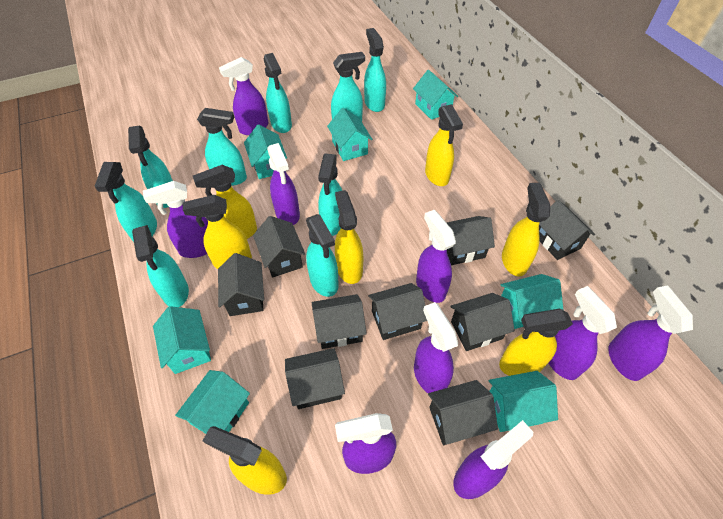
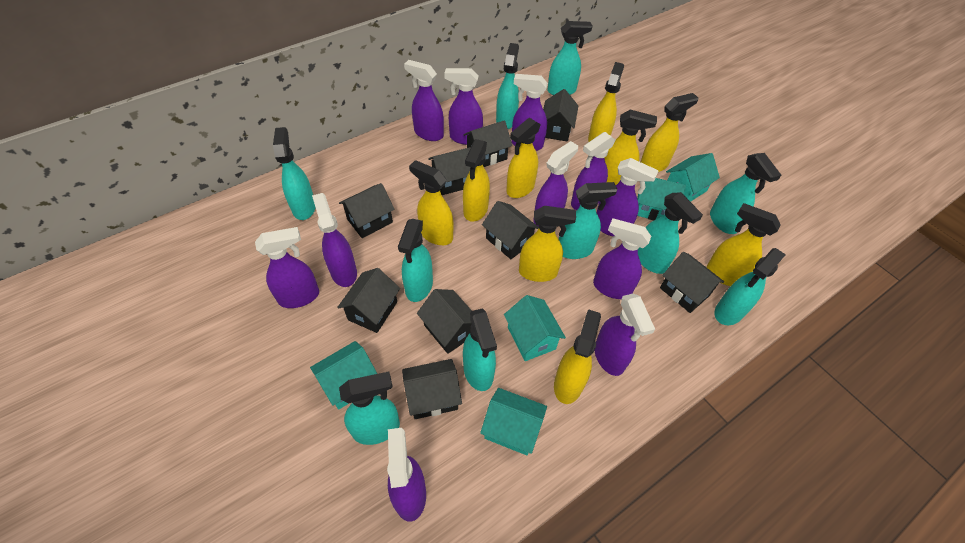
purple spray bottle: [143,181,208,258] [219,57,268,135] [267,143,300,225] [335,413,396,474] [414,302,458,393] [416,210,456,303] [453,420,533,499] [548,286,617,380] [608,285,693,381] = 9 -> [255,227,319,308] [312,193,357,287] [387,428,426,522] [404,60,444,141] [444,68,483,145] [511,74,548,151] [533,141,578,227] [571,132,615,210] [593,218,651,299] [595,293,655,376] [597,158,659,236] = 11
turquoise house: [153,306,211,374] [175,370,250,434] [244,125,287,179] [327,108,372,161] [413,70,458,120] [489,371,558,432] [500,274,563,329] = 7 -> [310,341,377,410] [480,388,547,455] [504,295,566,361] [637,178,686,220] [666,153,720,202] = 5
turquoise spray bottle: [94,162,157,242] [128,126,173,208] [132,225,189,307] [197,108,247,186] [264,53,292,133] [306,214,339,297] [318,153,342,236] [331,52,365,122] [364,28,386,112] = 9 -> [273,127,315,220] [339,371,400,445] [398,219,433,302] [463,308,497,391] [496,43,519,129] [547,21,592,95] [559,182,618,259] [638,192,703,274] [710,153,781,234] [715,248,786,325] = 10
yellow spray bottle: [183,195,252,269] [193,165,257,239] [203,426,287,495] [335,190,363,284] [425,104,463,186] [499,309,573,376] [502,183,550,277] = 7 -> [409,160,453,245] [463,139,490,222] [506,118,541,198] [519,206,576,282] [554,309,601,404] [588,62,624,142] [605,110,657,185] [641,93,698,172] [707,203,781,286] = 9

